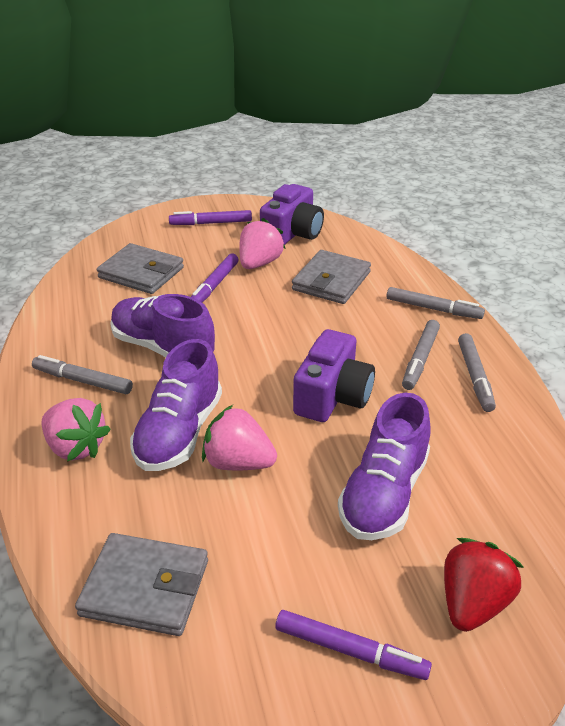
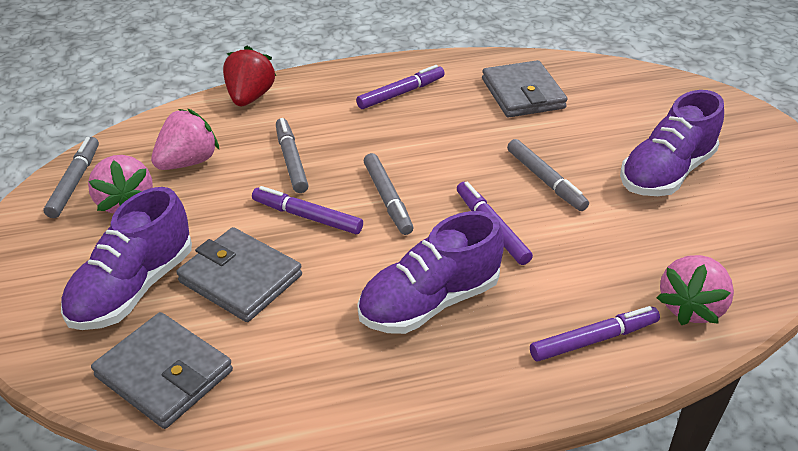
purple camera: [260,184,324,245] [293,329,375,422] = 2 -> none = 0
purple marker: [169,210,252,225] [191,254,239,302] [275,610,432,680] = 3 -> [252,186,363,234] [356,65,445,109] [457,182,533,265] [530,306,660,361] = 4

